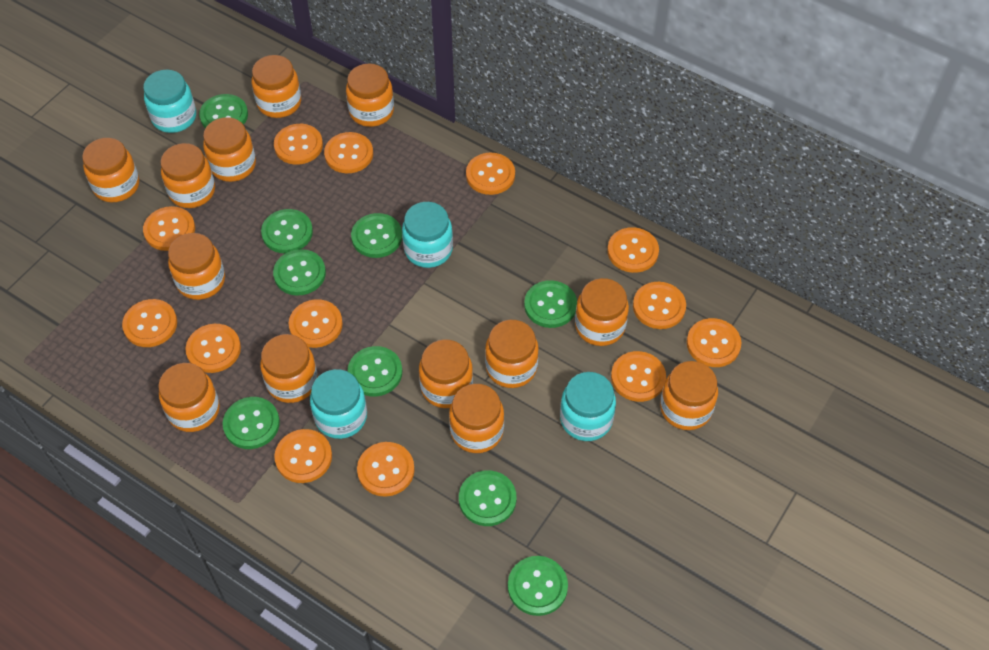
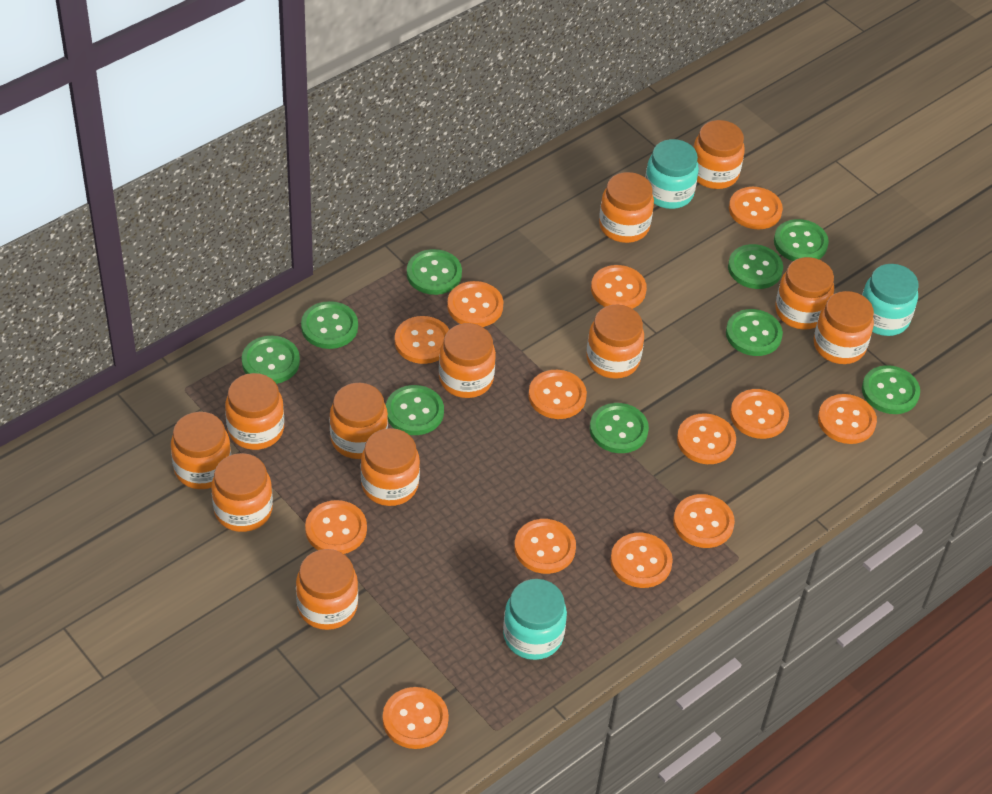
orange jar: [82,138,139,202] [158,363,220,432] [161,143,215,208] [168,233,225,300] [203,117,256,182] [252,55,301,118] [260,334,318,403] [346,64,394,127] [419,339,473,408] [449,384,504,453] [485,320,539,388] [575,278,629,346] [660,361,718,430] = 13 -> [171,412,231,489] [211,453,273,532] [225,373,284,450] [296,549,358,630] [330,383,388,459] [361,428,420,506] [439,323,496,398] [586,305,644,379] [599,172,654,243] [693,120,745,189] [775,257,834,330] [814,291,874,364] = 12
turquoise jar: [143,70,196,133] [310,369,367,439] [402,202,453,268] [560,372,616,441] = 4 -> [503,579,567,660] [645,139,699,209] [862,264,919,336] = 3

